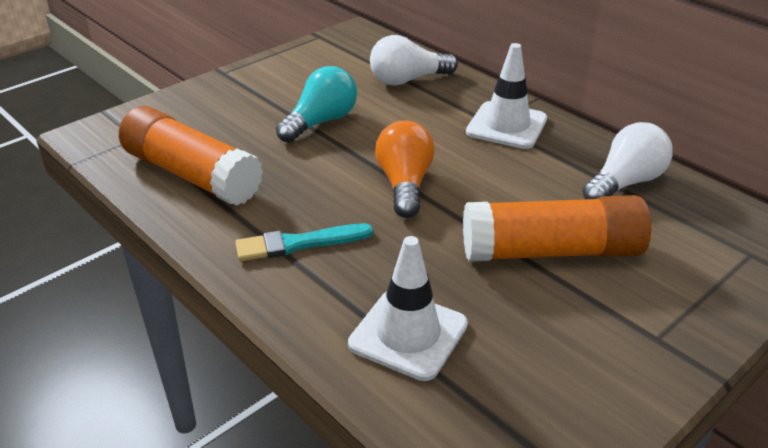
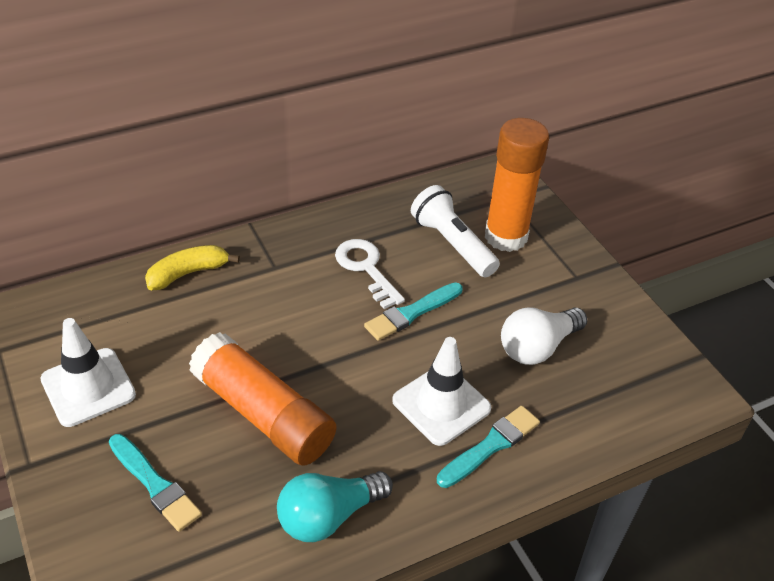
orange light bulb: [375,120,435,218] = 1 -> none = 0
turquoise brush: [235,223,373,261] = 1 -> [109,434,202,532] [364,282,463,341] [437,406,540,488] = 3
white flashlight: none = 0 -> [411,185,500,277] = 1
white key: none = 0 -> [335,239,405,309] = 1
white light bulb: [370,35,458,86] [582,122,672,199] = 2 -> [501,307,587,365] = 1
yellow banana: none = 0 -> [145,245,240,290] = 1

